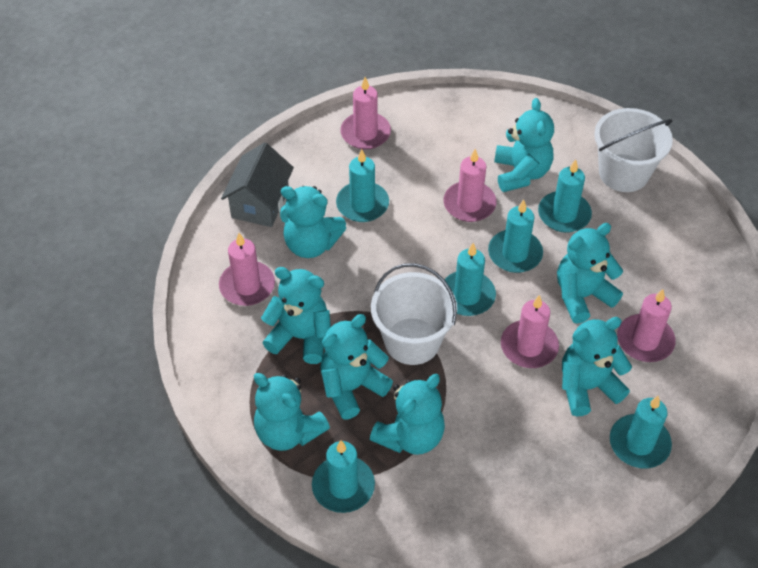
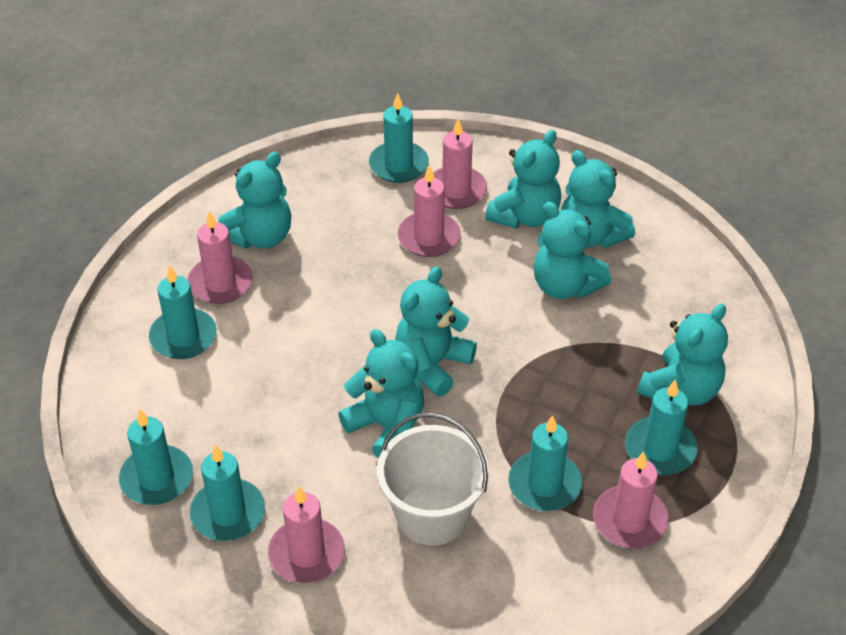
grey house: [221,142,294,227] = 1 -> none = 0
turquoise teddy bear: [254,373,330,451] [261,267,331,364] [280,186,346,258] [320,314,393,419] [370,374,445,455] [494,98,554,192] [557,223,623,324] [562,317,632,416] = 8 -> [218,152,291,249] [338,329,424,458] [395,267,477,397] [485,130,561,229] [533,202,611,299] [561,150,635,248] [637,304,728,406] = 7
white bucket: [371,263,457,365] [594,108,673,192] = 2 -> [377,413,489,546] = 1

